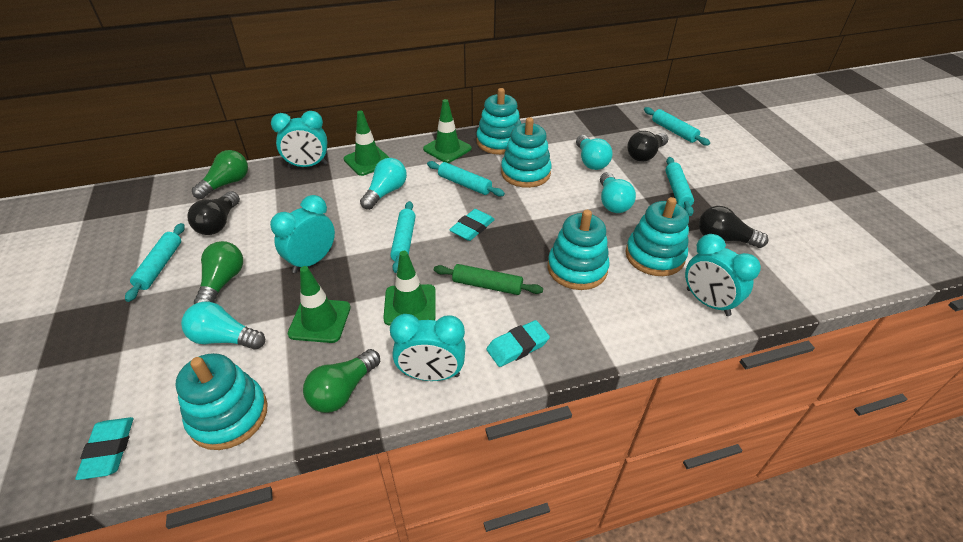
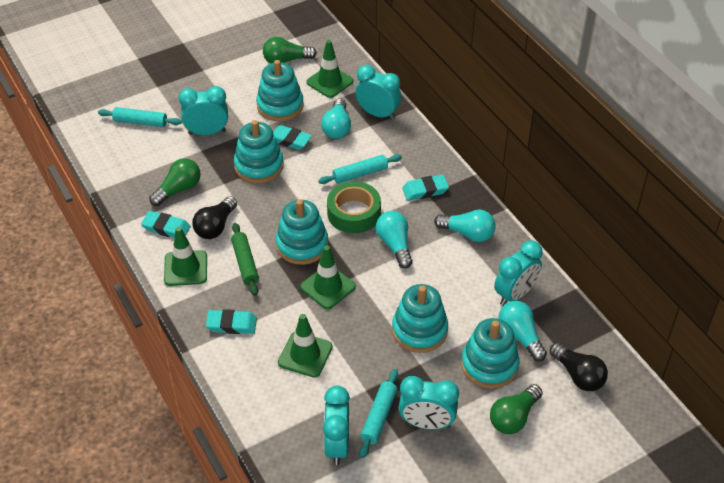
black light bulb: [187,191,240,235] [627,131,668,162] [699,206,768,248] = 3 -> [192,196,237,239] [550,342,608,391] = 2
green tape: none = 0 -> [327,181,381,233] = 1
turquoise clock: [270,195,335,273] [271,111,327,168] [390,314,466,381] [685,234,761,316] = 4 -> [178,86,228,135] [323,385,350,465] [355,65,401,120] [399,376,459,430] [494,241,543,306] = 5
turquoise eraser: [75,417,133,480] [449,209,495,241] [486,320,550,367] = 3 -> [141,211,190,238] [206,309,257,334] [273,125,312,150] [402,175,449,201] = 4
turquoise rolling pin: [125,223,185,302] [390,201,416,273] [427,161,505,197] [644,107,710,146] [666,157,694,216] = 5 -> [98,107,182,127] [318,154,402,184] [359,369,398,458] = 3

